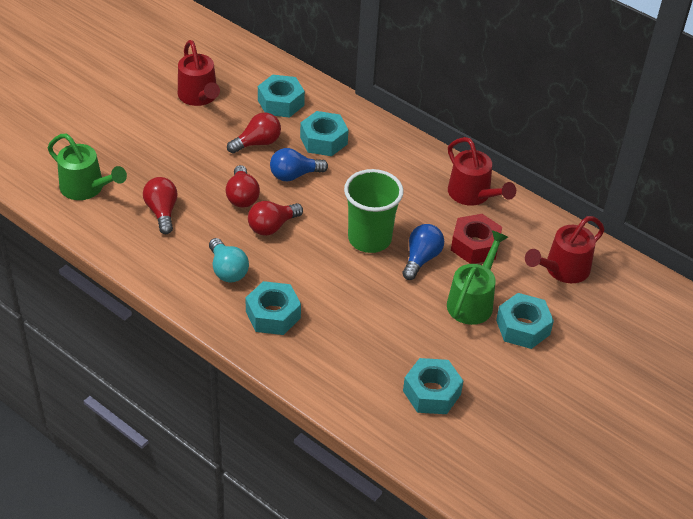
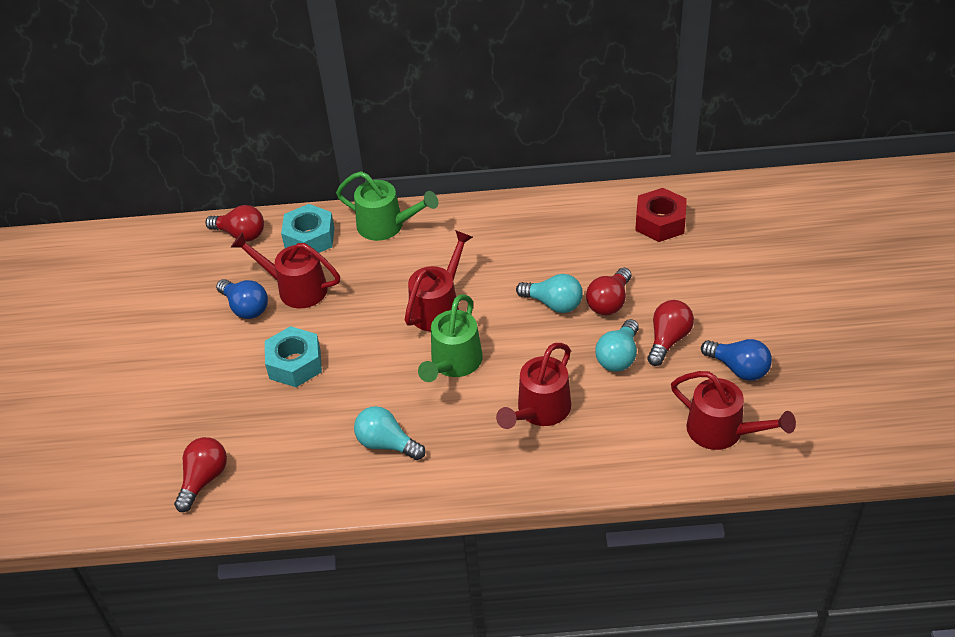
green cup: [344,169,404,253] = 1 -> none = 0
red watering can: [178,40,220,106] [448,137,516,206] [525,216,605,283] = 3 -> [231,232,340,308] [405,230,473,331] [496,343,571,429] [671,371,796,450] = 4
turquoise light bulb: [209,238,249,282] = 1 -> [354,406,426,460] [516,274,583,313] [595,319,639,372] = 3
turquoise nut: [245,281,301,335] [258,75,305,118] [300,111,348,156] [403,358,463,414] [496,293,554,349] = 5 -> [265,326,322,387] [281,204,334,253] = 2

